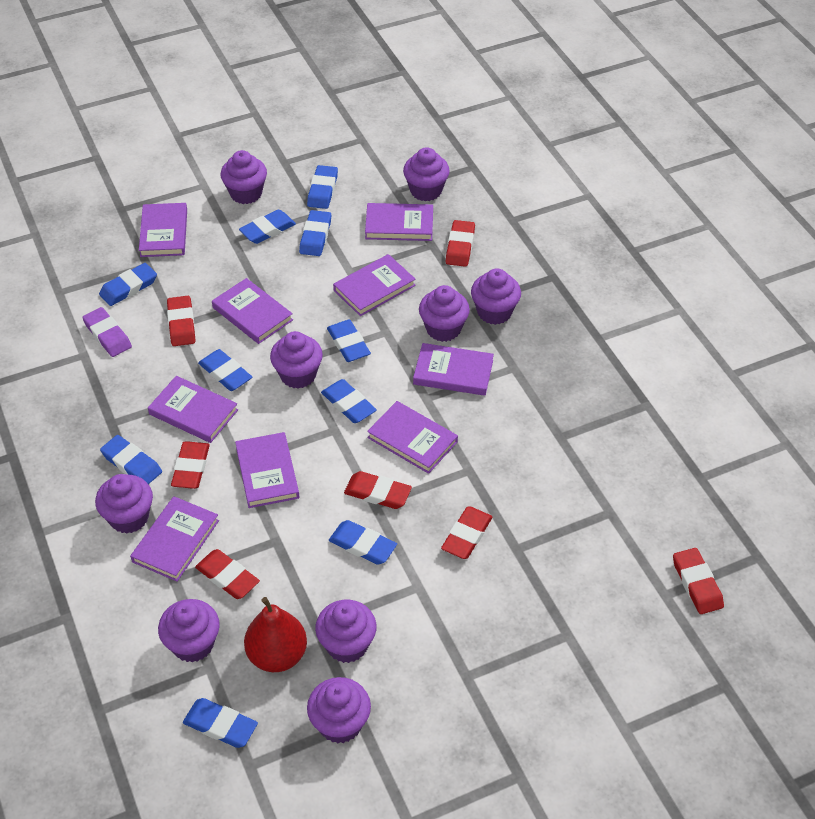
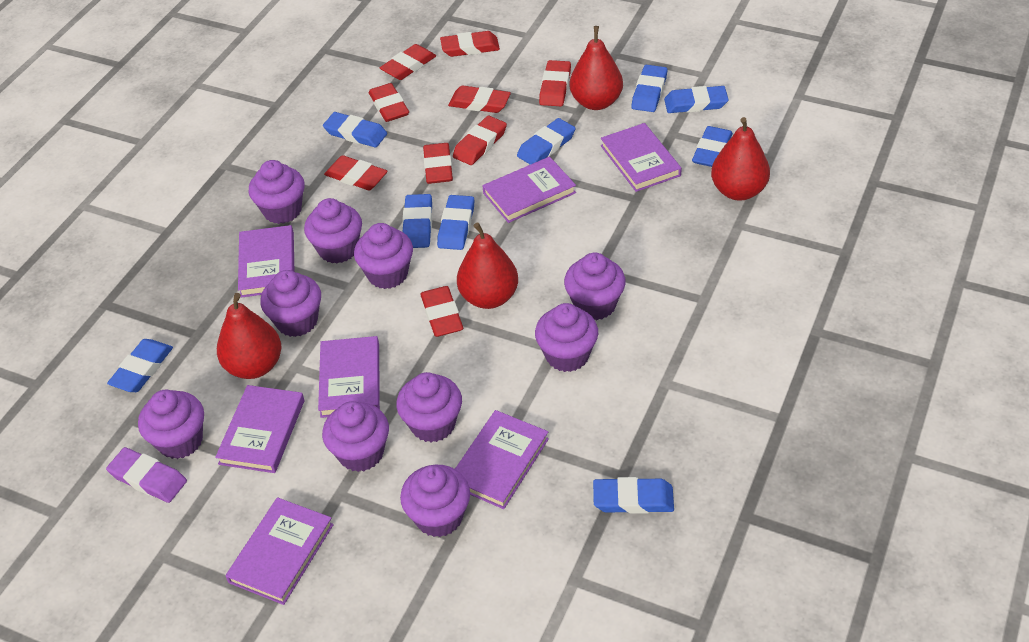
blue eraser: [99,263,157,306] [100,435,162,484] [183,698,258,748] [198,349,252,391] [239,210,296,244] [299,210,331,256] [307,165,338,209] [321,379,377,423] [327,320,371,362] [329,520,397,565] = 10 -> [107,339,173,392] [323,112,387,148] [402,194,432,248] [437,195,474,250] [517,118,576,165] [593,477,674,514] [631,65,668,112] [664,86,729,113] [692,126,733,167] = 9
purple book: [130,496,219,581] [139,203,187,257] [148,376,238,443] [212,278,293,344] [235,432,299,508] [333,254,416,316] [365,203,433,241] [367,401,458,474] [413,343,494,396] = 9 -> [215,385,304,473] [225,497,334,605] [238,225,294,298] [318,336,380,418] [455,410,549,509] [482,157,576,223] [601,123,682,192] = 7
purple cupcake: [95,474,153,534] [158,599,220,662] [220,150,267,204] [270,331,323,389] [307,677,371,743] [315,600,377,663] [403,147,450,201] [419,285,470,342] [471,268,521,325] = 9 -> [138,390,204,459] [248,160,305,224] [260,270,321,337] [304,198,362,263] [322,401,389,472] [354,223,413,289] [396,372,462,442] [400,465,470,537] [535,303,598,372] [564,253,626,320] = 10
red eraser: [167,296,195,346] [171,441,210,489] [195,549,260,599] [344,471,412,509] [441,507,493,559] [446,220,475,267] [673,548,724,614] = 7 -> [324,155,388,190] [369,83,409,122] [380,44,436,80] [420,286,463,337] [423,143,453,184] [440,31,500,57] [448,85,511,113] [453,116,507,165] [539,60,571,106] = 9
red pear: [244,597,307,672] = 1 -> [217,293,281,379] [457,222,518,309] [570,26,623,110] [711,117,770,201] = 4

